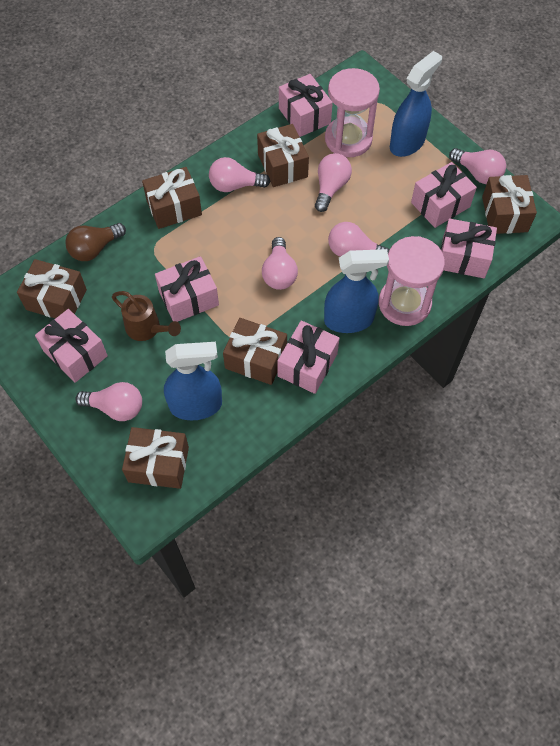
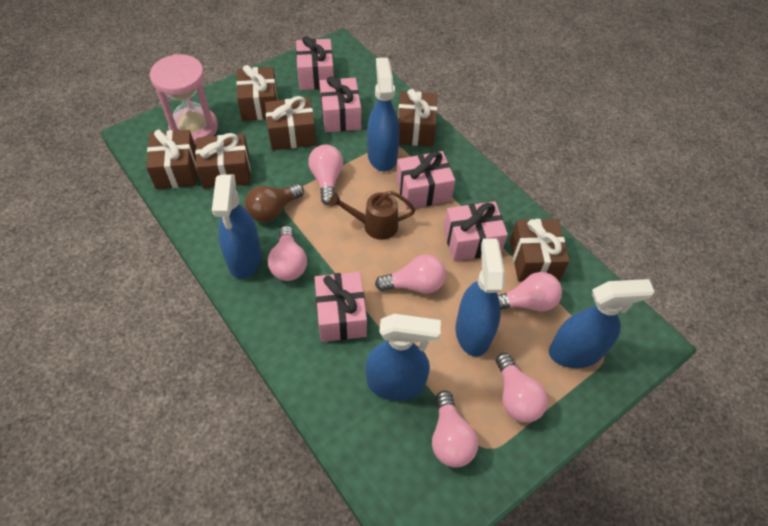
blue spray bottle: [164,342,222,420] [324,249,389,333] [390,51,442,157] = 3 -> [212,175,261,279] [366,314,441,401] [367,58,400,171] [456,238,505,357] [549,279,655,368] = 5
pink gift: [35,309,108,383] [155,256,219,322] [277,321,340,394] [279,74,333,137] [411,162,477,228] [441,218,497,278] = 6 -> [296,36,334,90] [314,272,367,342] [320,76,361,132] [396,151,455,210] [443,201,508,261] = 5
pink hourglass: [325,68,380,157] [379,236,445,326] = 2 -> [150,54,218,145] = 1

